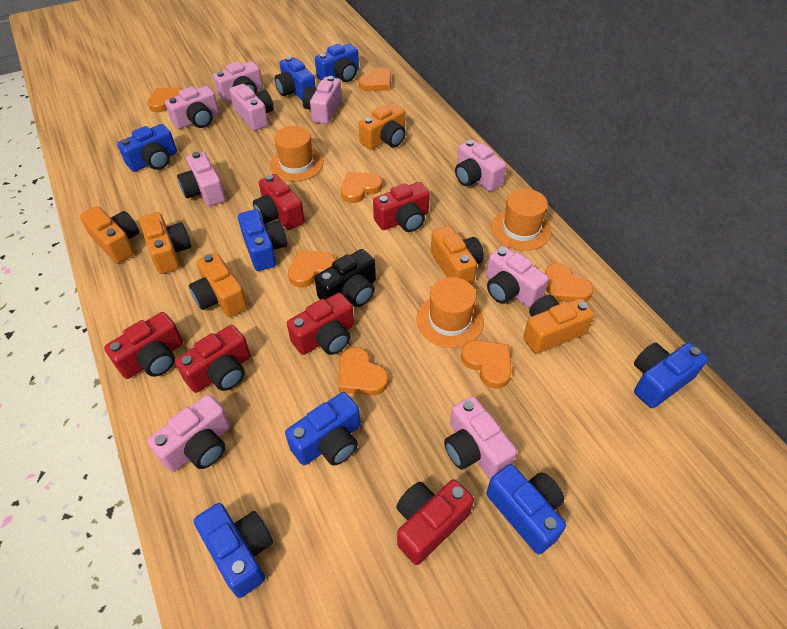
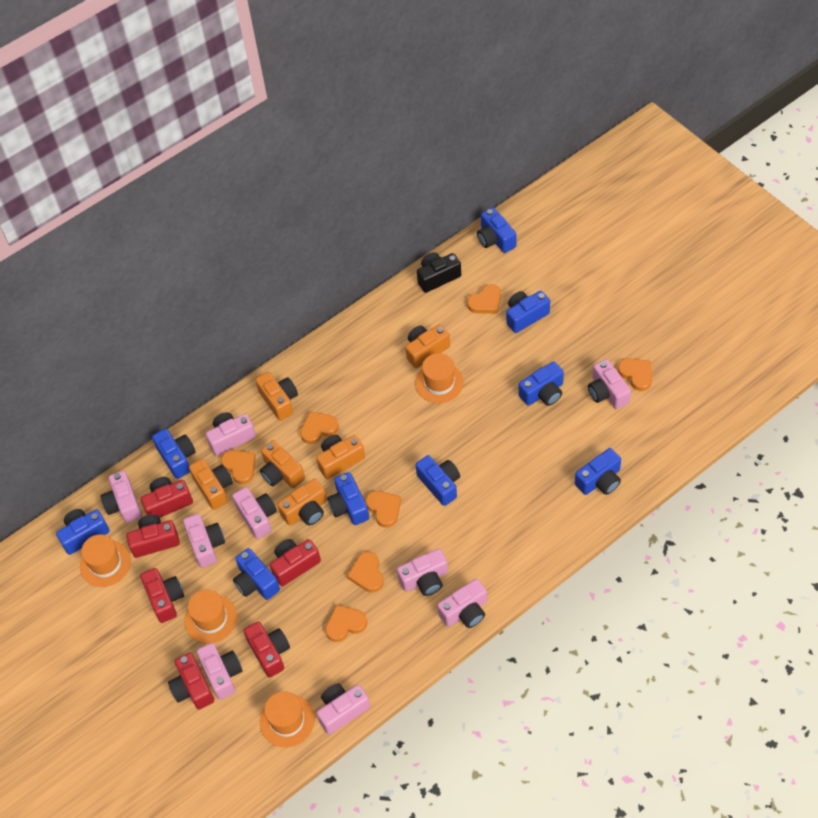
blue camera: [117,124,177,172] [194,503,273,598] [238,209,287,271] [275,57,316,100] [285,392,361,466] [315,44,359,82] [486,464,566,554] [634,343,708,408] = 8 -> [56,509,110,555] [152,429,196,479] [233,548,280,600] [327,472,369,525] [416,455,460,506] [477,207,516,253] [506,291,550,333] [519,361,564,406] [575,448,621,495] = 9
orange hat: [270,126,324,182] [417,277,484,348] [491,189,551,251] = 3 -> [80,535,131,587] [184,590,237,643] [260,692,315,747] [415,353,464,403] = 4

